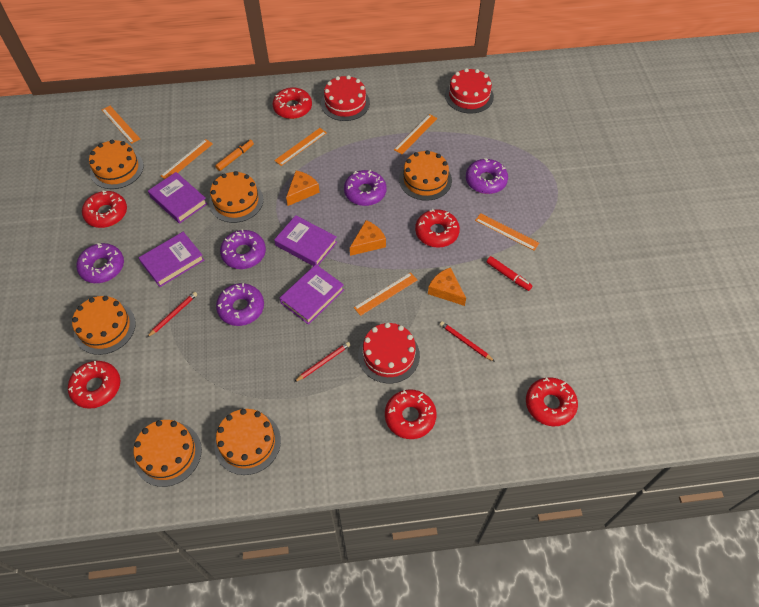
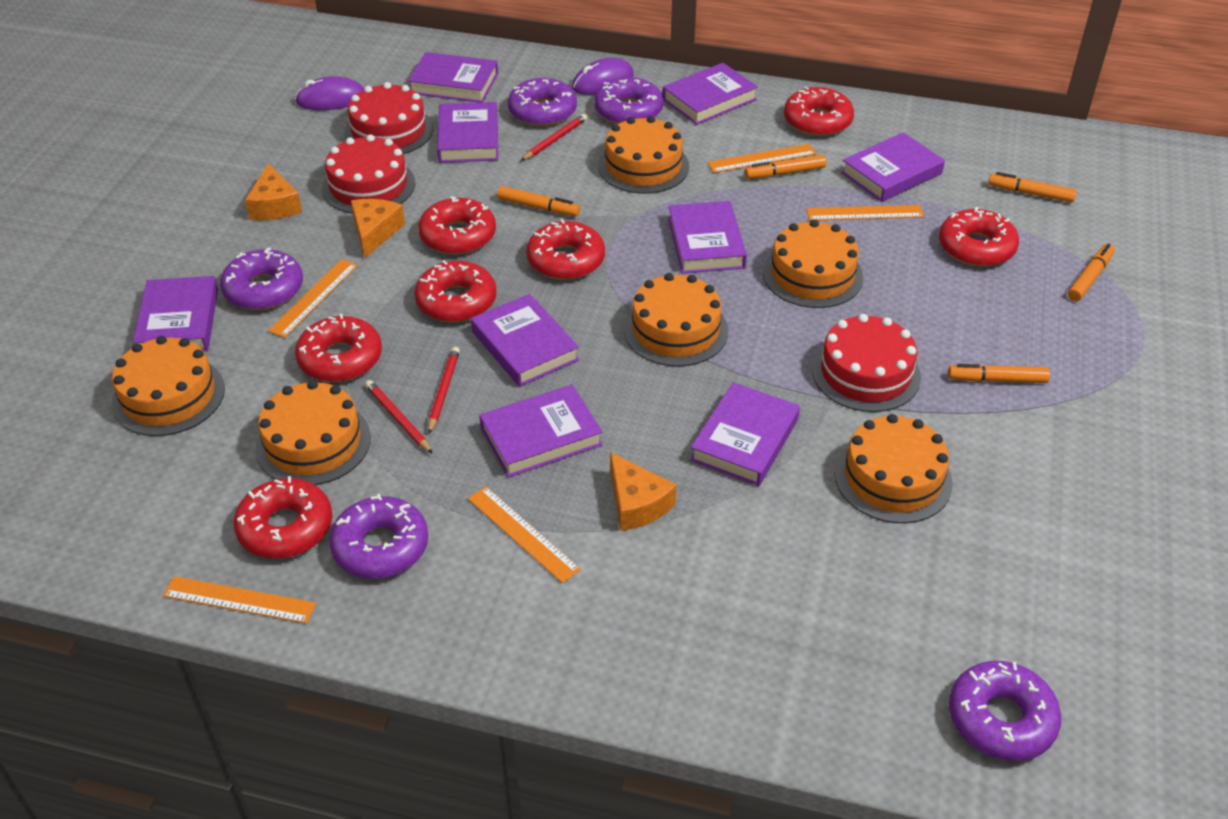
orange marker: [215,139,254,171] = 1 -> [497,186,580,216] [745,155,826,179] [948,364,1050,383] [988,172,1077,202] [1068,244,1115,301] = 5
orange ruler: [102,106,140,144] [161,139,213,179] [274,128,327,166] [354,272,417,316] [394,114,438,154] [475,213,539,251] = 6 -> [163,576,316,624] [268,259,358,338] [468,486,581,583] [708,144,816,173] [807,205,924,221] = 5
purple book: [139,232,204,287] [148,172,208,224] [274,215,337,266] [280,265,344,325] = 4 -> [133,276,218,351] [408,52,498,102] [437,102,498,163] [471,294,579,387] [479,385,603,478] [662,63,758,125] [668,201,747,274] [690,382,800,486] [841,133,945,202] = 9
purple mouse: none = 0 -> [295,76,364,110] [572,58,634,95] = 2
red donut: [68,361,120,409] [82,191,127,228] [273,87,312,119] [385,389,436,439] [415,209,460,248] [526,377,578,426] = 6 -> [234,476,332,559] [295,314,382,382] [414,260,496,322] [418,197,496,255] [526,219,605,280] [784,87,854,136] [939,207,1019,267] = 7
red marker: [486,256,532,291] = 1 -> none = 0

